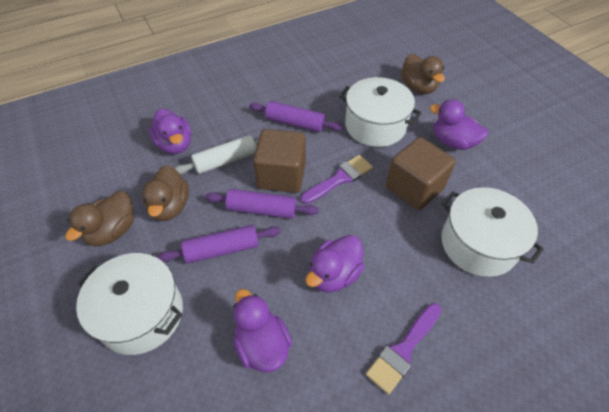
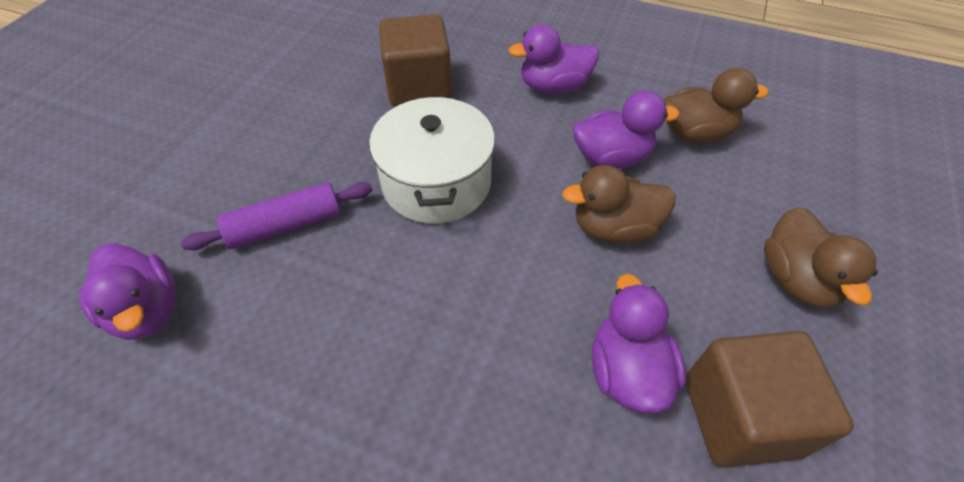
purple brush: [301,155,373,204] [366,303,441,394] = 2 -> none = 0
purple rolling pin: [158,225,281,264] [205,189,319,219] [249,101,343,132] = 3 -> [181,182,373,250] = 1
white pot: [76,253,183,355] [339,77,422,147] [441,187,544,277] = 3 -> [369,96,495,224] = 1
white rolling pin: [175,135,259,175] = 1 -> none = 0

